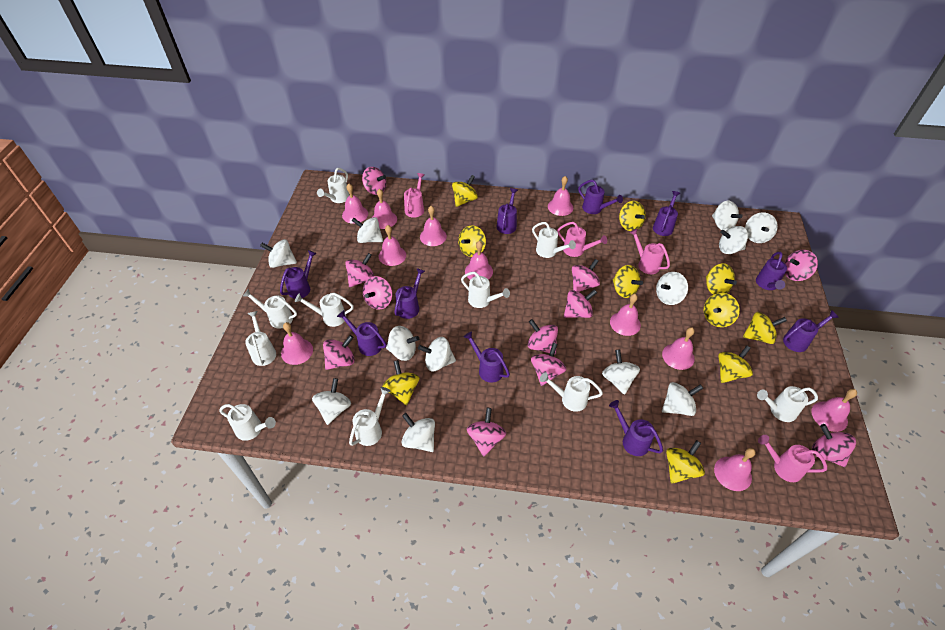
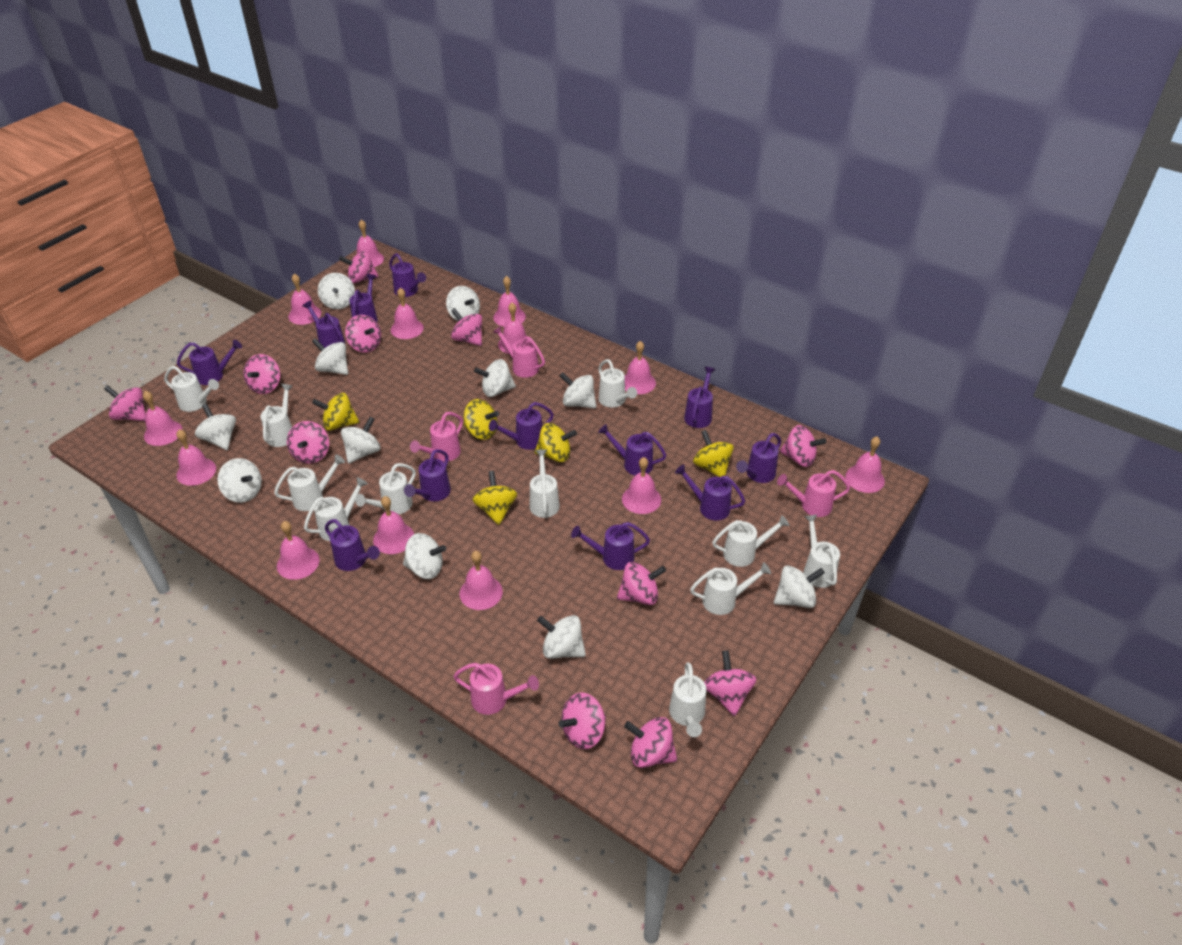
pink bell: [281,322,313,365] [342,184,368,224] [372,189,397,229] [379,225,406,266] [420,206,447,246] [465,241,493,280] [548,176,573,216] [610,294,641,336] [662,327,695,370] [714,448,756,491] [811,389,857,432] = 11 -> [143,391,183,446] [176,429,216,486] [277,521,319,580] [288,274,321,325] [357,220,384,267] [373,496,414,554] [391,288,424,339] [460,551,503,610] [493,276,526,327] [498,303,528,354] [622,457,661,514] [625,341,656,394] [845,437,885,493] = 13
purple watering can: [280,250,317,299] [337,310,386,356] [394,268,425,319] [464,331,510,383] [497,188,518,234] [578,180,623,214] [609,400,663,456] [653,191,680,236] [756,252,787,290] [783,310,839,352] = 10 -> [177,340,242,385] [303,301,345,348] [325,519,380,571] [350,274,378,322] [389,253,426,297] [404,449,451,501] [489,402,554,450] [571,522,650,570] [598,424,666,475] [675,464,745,521] [684,367,715,428] [736,433,781,483] = 12
white spinning top: [260,239,297,268] [312,378,351,425] [352,217,383,243] [386,326,419,361] [402,413,435,452] [418,337,456,371] [602,349,640,395] [656,272,688,305] [662,382,703,416] [712,201,743,231] [719,226,748,254] [745,212,778,243] = 12 -> [195,404,236,450] [217,458,262,503] [312,338,348,375] [318,273,355,309] [341,417,380,464] [403,533,446,579] [446,286,480,321] [474,359,516,397] [537,615,586,659] [559,372,596,408] [774,565,825,608] = 11
white watering can: [219,404,276,441] [243,289,297,328] [245,311,276,366] [295,293,354,327] [317,168,350,203] [349,387,390,446] [461,272,510,308] [532,222,576,258] [540,372,603,412] [757,386,818,422] = 10 -> [164,366,219,412] [260,384,293,447] [274,455,345,511] [304,477,368,541] [355,463,416,514] [529,449,560,518] [598,359,637,408] [669,662,706,737] [690,562,771,615] [712,515,789,567] [803,515,840,588] = 11
yellow spinning top: [382,360,419,405] [452,175,478,207] [458,225,486,257] [613,265,643,298] [619,201,646,231] [666,440,705,484] [704,293,740,327] [706,263,737,295] [718,346,753,383] [743,312,787,344] = 10 -> [312,393,359,431] [463,399,499,440] [472,471,517,525] [534,423,577,462] [693,430,734,477] = 5

